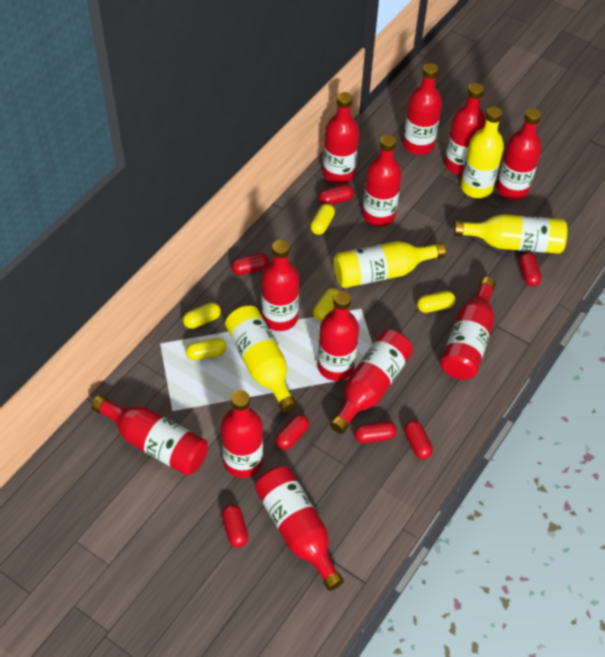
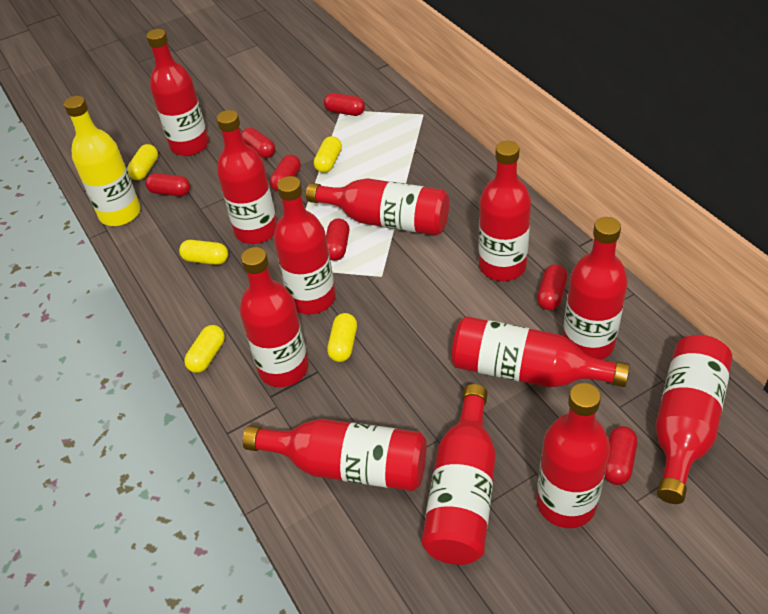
yellow bottle: [225,305,297,413] [334,241,446,288] [454,214,568,254] [461,107,504,198] = 4 -> [64,96,141,226] = 1

